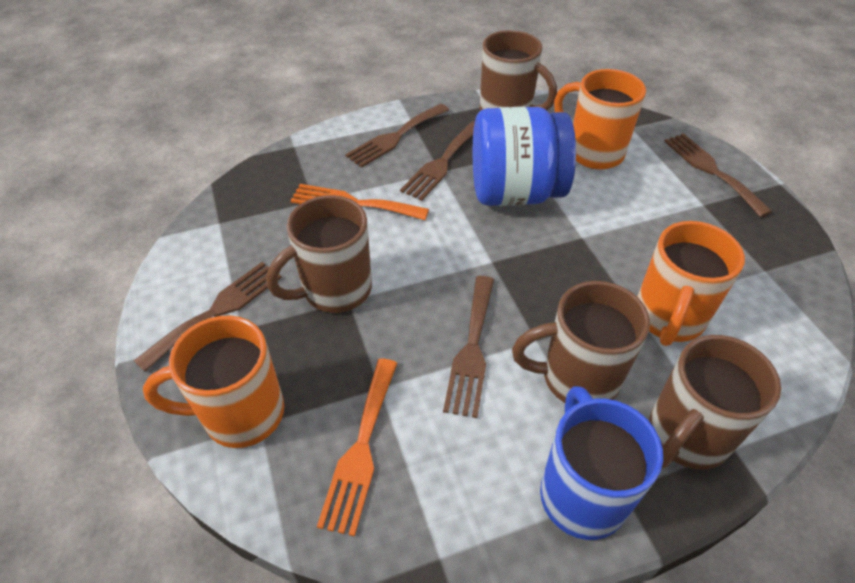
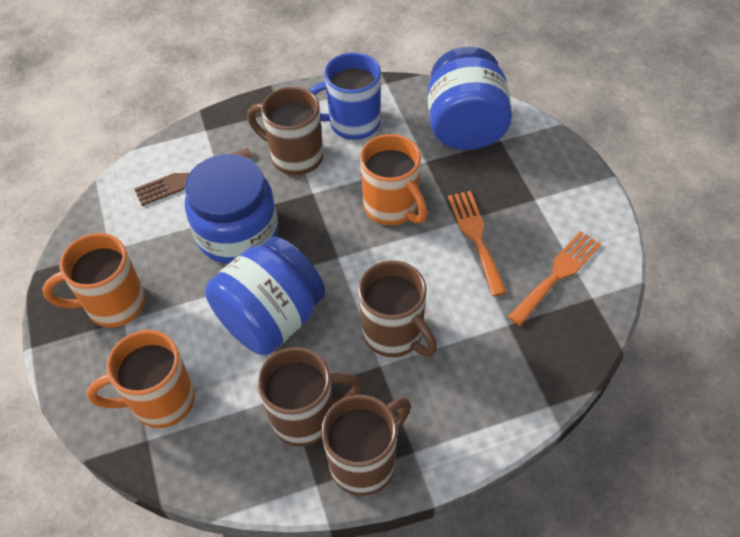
blue jar: [473,107,576,206] = 1 -> [185,154,278,264] [205,236,325,355] [428,47,512,150] = 3
brown fork: [134,262,282,372] [345,103,449,168] [400,121,475,201] [443,276,494,418] [664,133,772,217] = 5 -> [134,148,253,206] = 1

